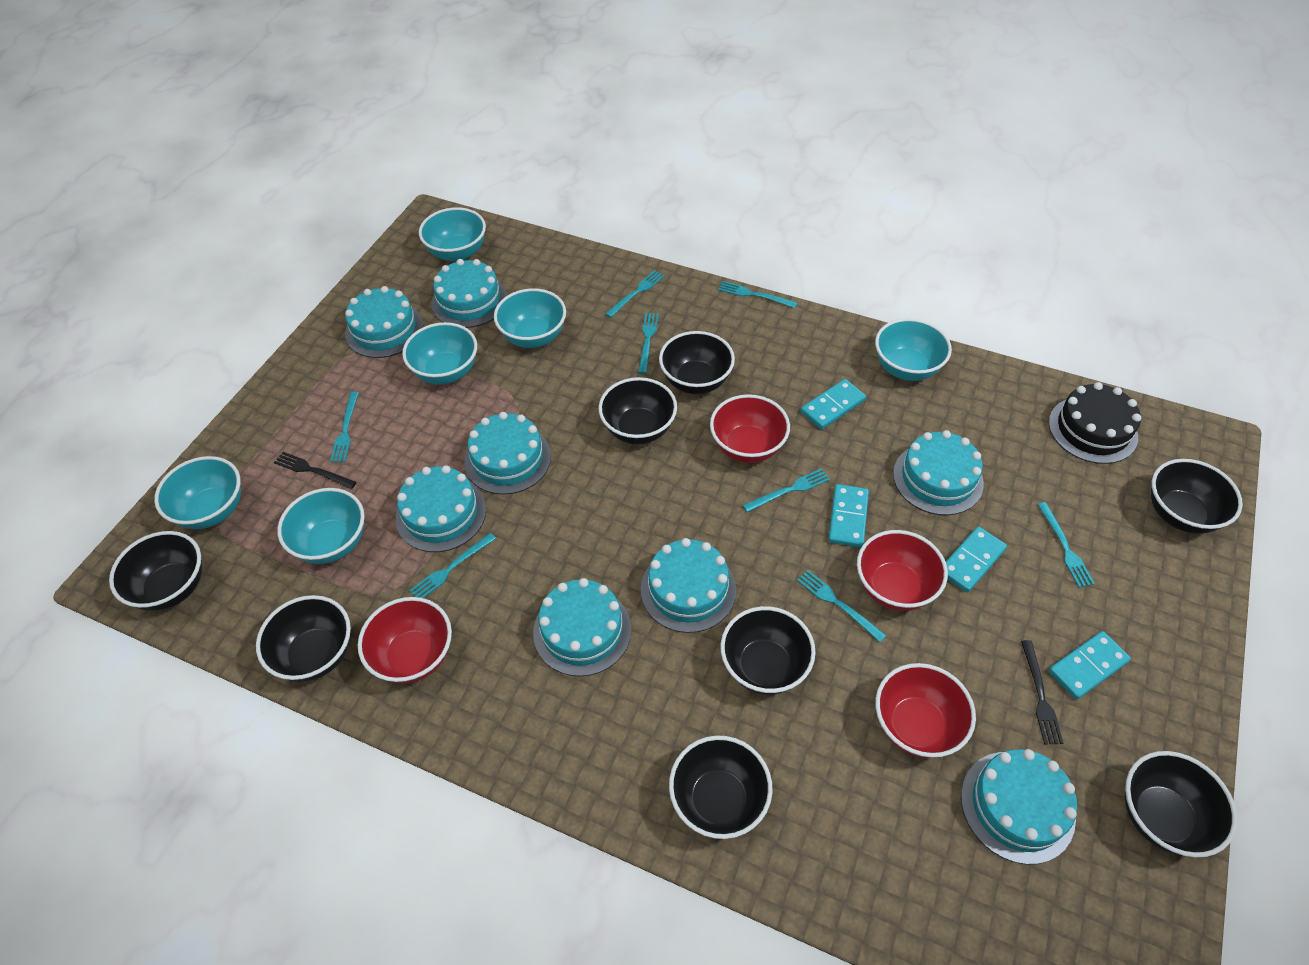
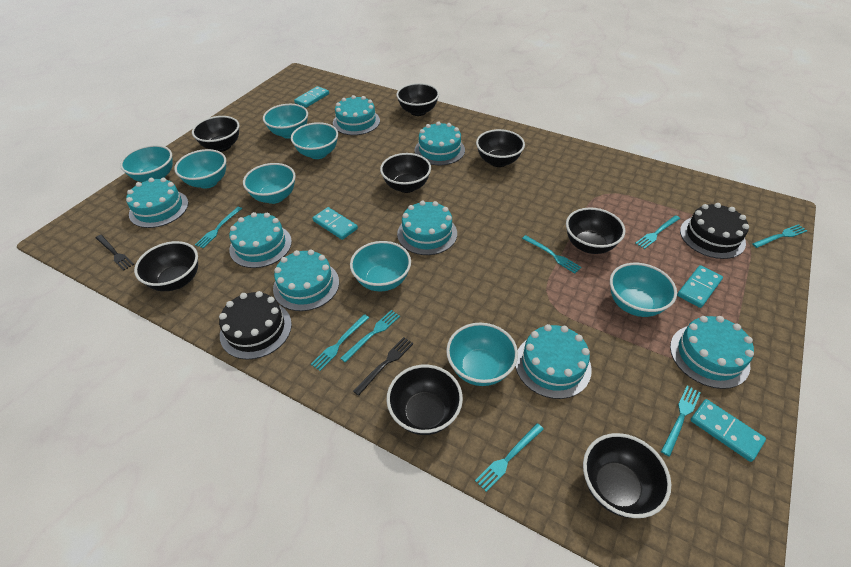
black cake: [1049,382,1141,464] = 1 -> [219,291,292,359] [680,203,749,259] = 2
red bowl: [358,597,452,684] [710,394,790,463] [857,530,948,611] [875,663,976,758] = 4 -> none = 0
turquoise bowl: [154,456,241,529] [277,488,365,564] [402,322,477,384] [419,207,486,262] [494,288,566,348] [875,318,952,381] = 6 -> [120,145,173,182] [174,149,226,189] [243,163,296,204] [263,104,308,139] [291,122,338,159] [350,241,411,291] [446,323,518,386] [610,263,677,317] = 8

